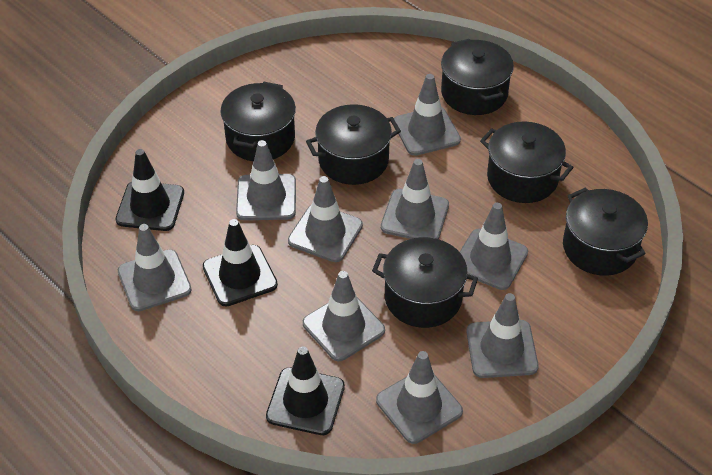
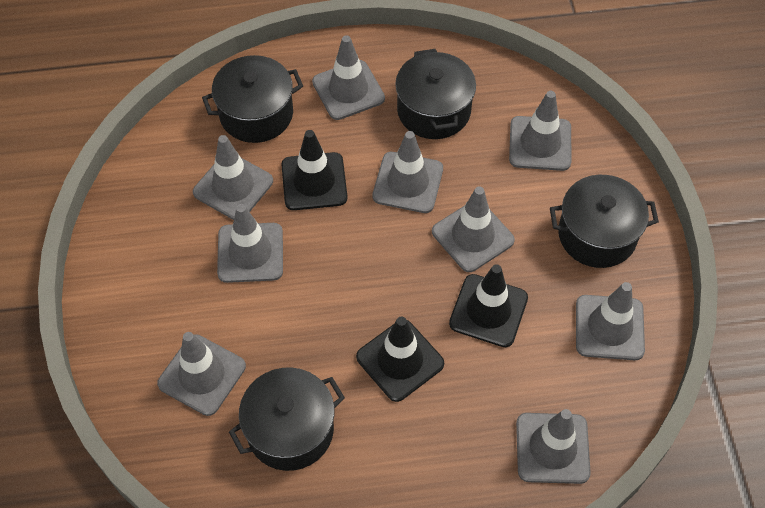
black pot: [220,82,296,161] [306,104,401,185] [372,237,478,328] [441,39,514,115] [480,121,573,203] [563,187,648,276] = 6 -> [202,55,303,143] [229,367,345,471] [395,49,476,139] [550,175,659,268] = 4

